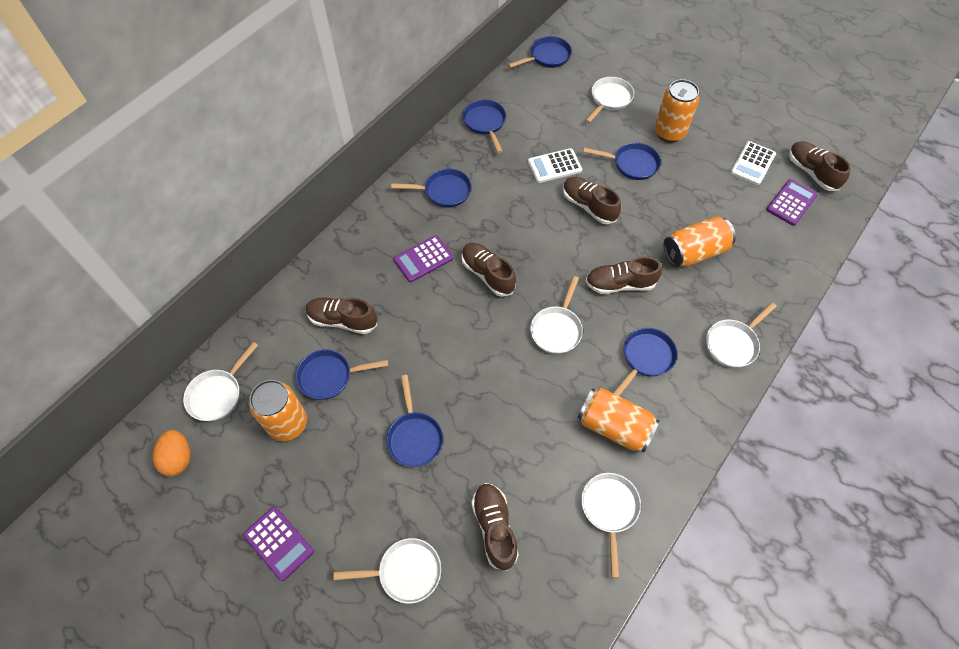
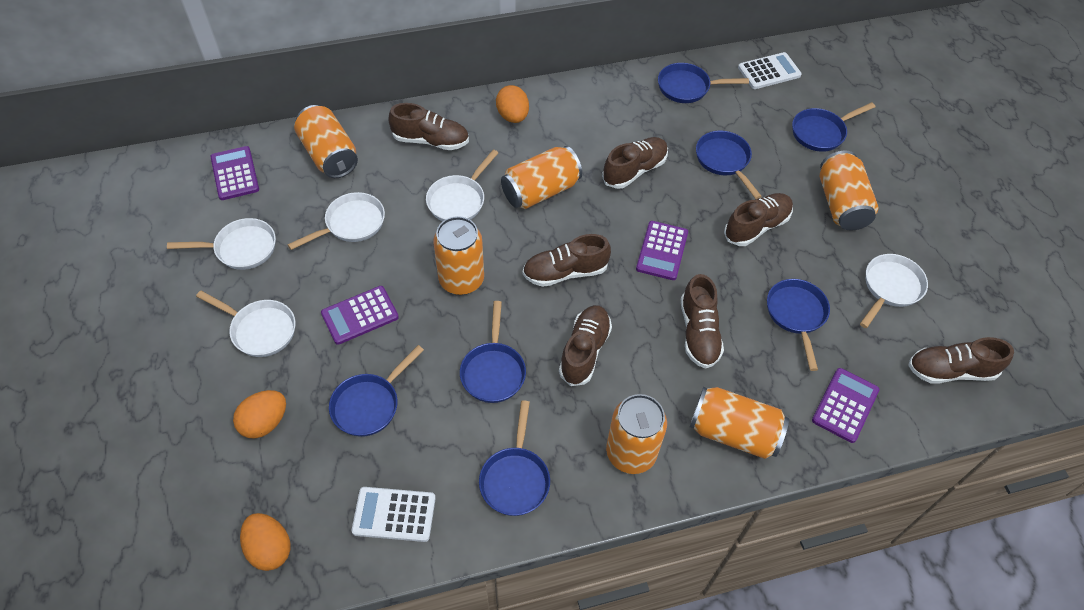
brown shoe: [306,297,377,334] [461,243,516,297] [471,483,519,571] [563,177,621,224] [586,257,662,294] [789,141,851,191] = 6 -> [389,103,469,150] [523,234,611,287] [559,305,612,386] [602,137,668,189] [681,274,724,369] [724,193,793,246] [908,337,1014,384] = 7
orange can: [249,380,307,441] [578,388,660,453] [655,79,699,142] [663,216,736,267] = 4 -> [294,105,358,178] [433,216,484,295] [501,146,582,209] [606,394,667,474] [690,387,789,459] [820,151,878,231] = 6
orange egg: [152,430,190,476] = 1 -> [233,390,286,439] [240,513,291,571] [496,85,529,123] = 3
purple calculator: [243,506,314,581] [394,235,453,282] [766,179,818,226] = 3 -> [210,146,259,200] [321,286,399,345] [636,221,688,280] [812,368,880,443] = 4
white pan: [183,342,258,421] [333,538,441,604] [530,276,583,354] [581,473,641,578] [585,77,634,123] [706,302,777,368] = 6 -> [167,218,276,270] [196,291,296,357] [288,192,385,250] [426,150,498,221] [860,254,928,328] = 5

